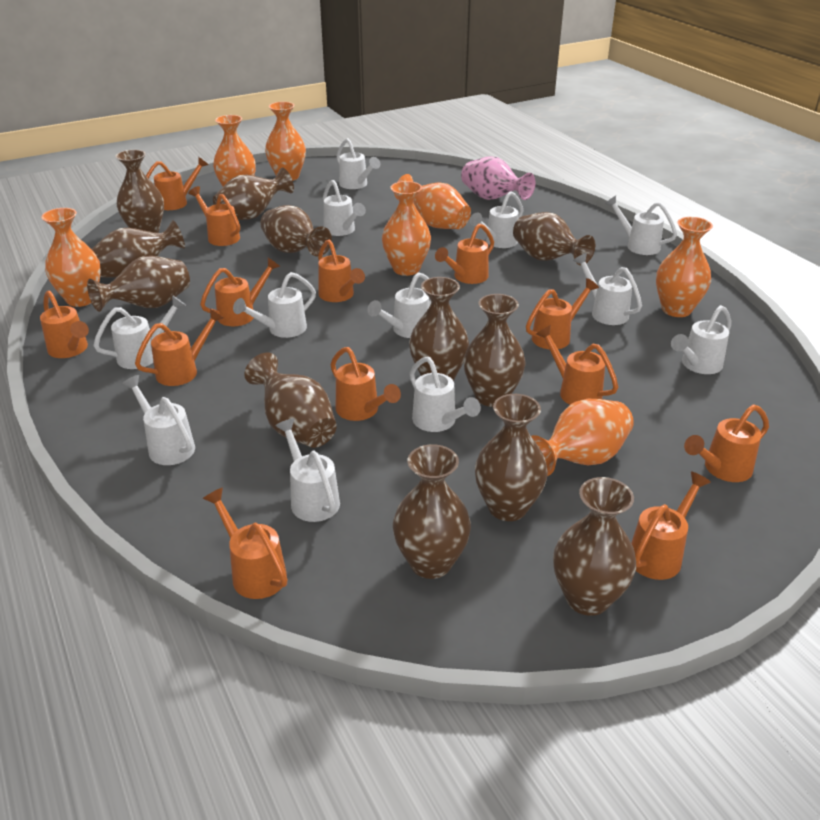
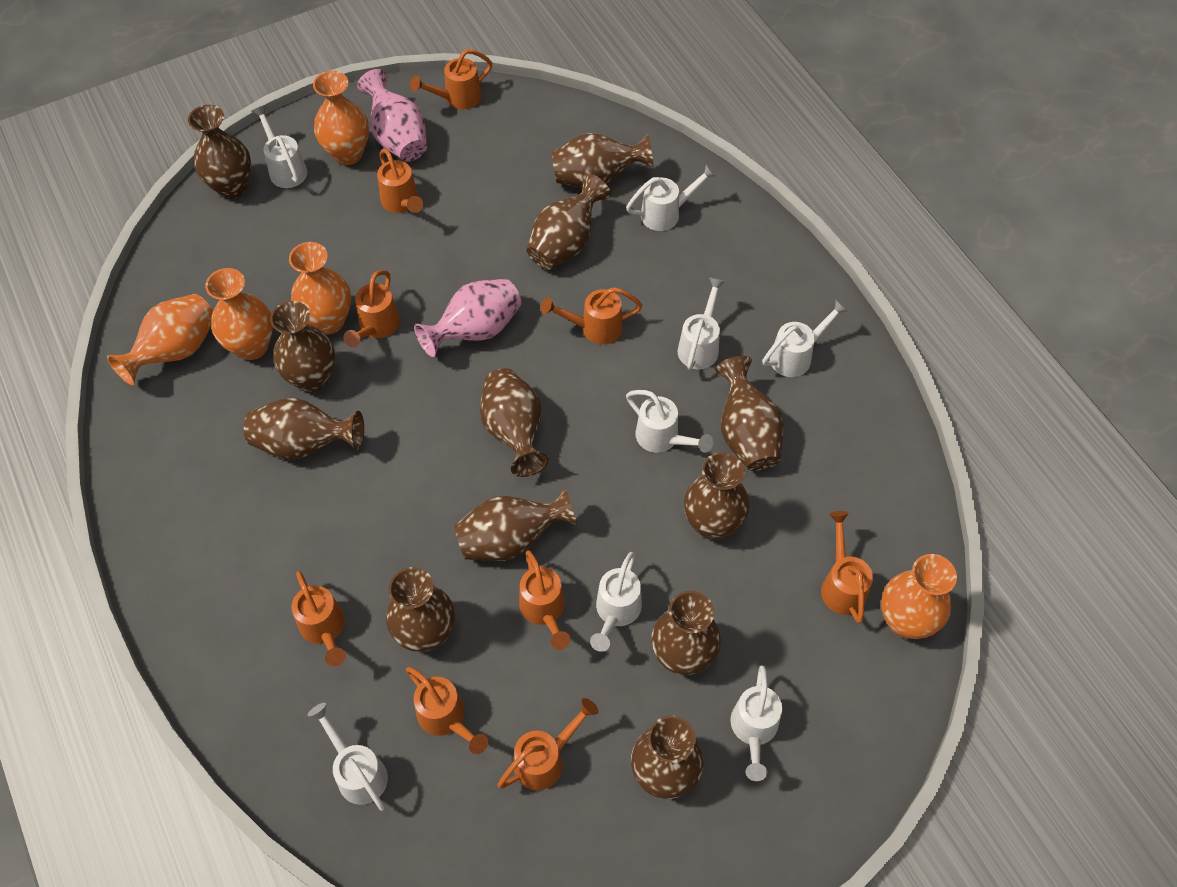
orange vase: [41,208,101,307] [213,115,256,186] [265,102,306,181] [382,181,431,276] [395,174,471,229] [531,399,634,476] [656,217,713,317] = 7 -> [107,294,213,385] [205,268,273,360] [289,242,351,334] [313,71,369,165] [881,554,957,639] = 5
orange watering can: [40,291,89,358] [135,309,224,386] [146,157,208,210] [188,186,240,246] [200,258,280,326] [203,487,287,599] [318,239,365,302] [330,347,401,421] [435,223,494,284] [526,278,599,349] [536,325,618,405] [631,472,711,580] [684,405,769,482] = 13 -> [292,571,346,666] [343,270,400,347] [377,148,423,213] [406,667,488,754] [410,49,492,109] [497,698,599,790] [519,550,571,650] [541,287,643,344] [821,511,873,623] = 9
pink vase: [461,157,535,200] = 1 -> [357,69,427,162] [414,279,521,357] = 2
white watering can: [93,295,186,369] [122,375,195,465] [233,272,316,338] [275,418,340,522] [323,180,366,236] [337,138,380,189] [367,272,431,338] [409,357,481,432] [470,191,523,248] [573,253,642,325] [605,195,677,255] [671,305,731,374] = 12 -> [252,105,307,188] [307,703,388,811] [590,552,642,652] [626,163,717,231] [626,390,713,453] [678,277,726,370] [731,665,782,781] [762,299,849,377] = 8

